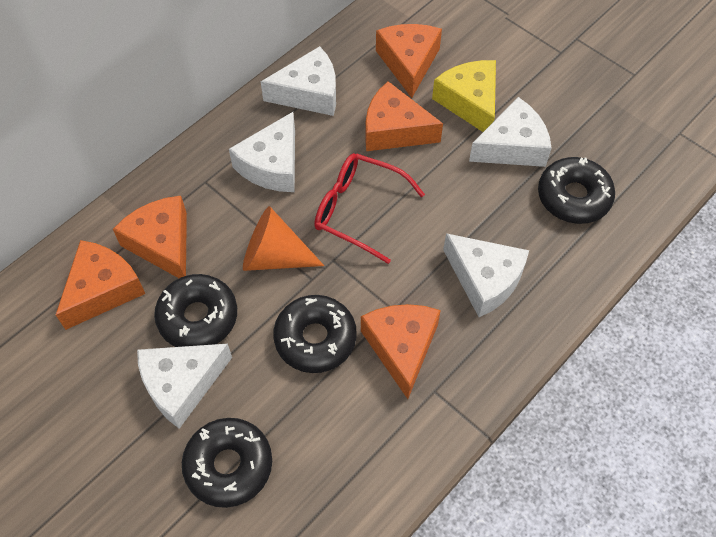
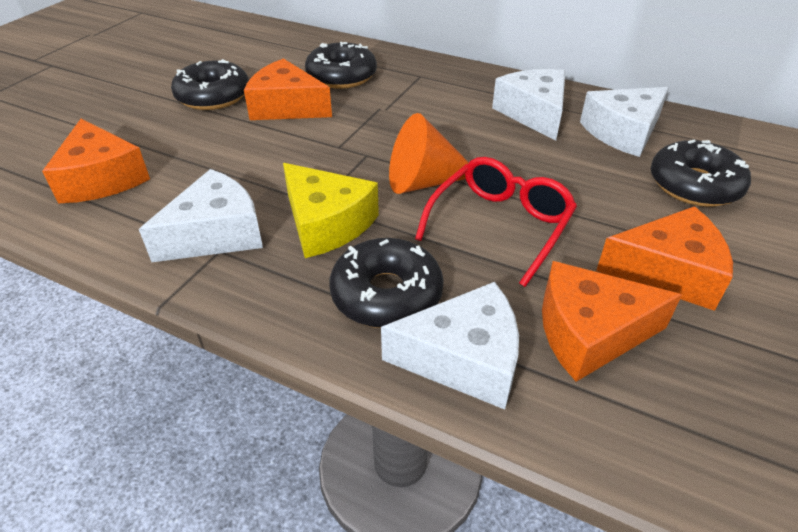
orange cheese: [56,240,145,330] [113,196,187,278] [361,304,441,399] [365,81,443,151] [376,24,442,98] = 5 -> [42,119,150,204] [244,58,332,120] [542,261,682,382] [596,206,733,311] = 4
white cheese: [137,344,232,429] [229,112,295,192] [261,46,336,116] [443,233,529,317] [469,97,552,167] = 5 -> [139,169,263,262] [381,282,519,409] [492,69,565,141] [580,87,669,157] = 4

